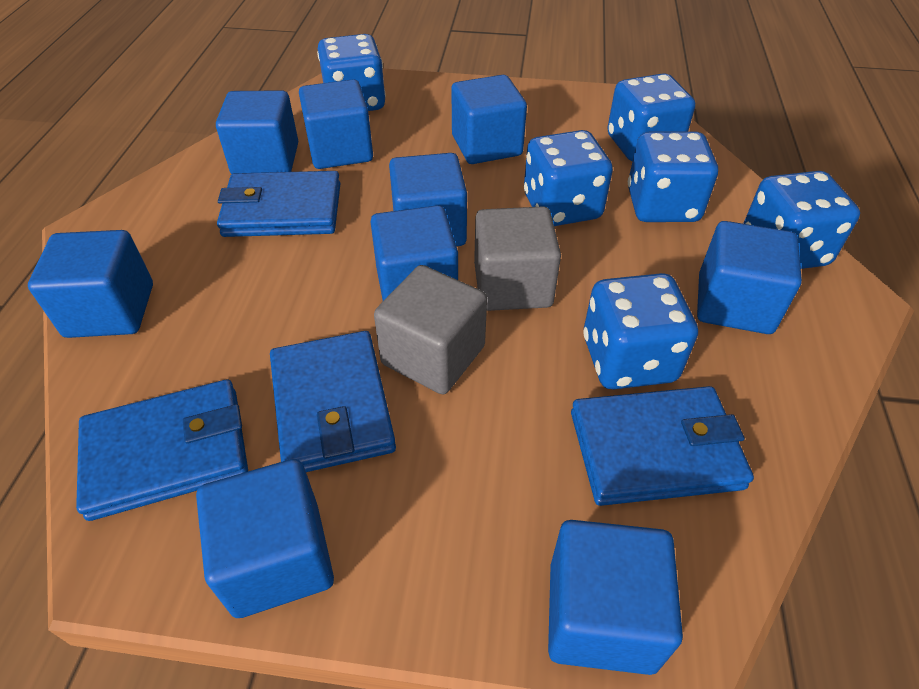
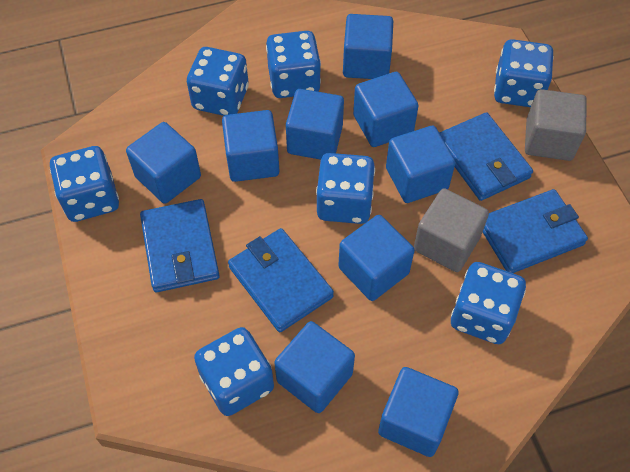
blue dice: [317,34,386,111] [524,130,613,226] [583,273,698,389] [607,73,695,161] [628,132,718,222] [743,171,860,269] = 6 -> [50,146,119,222] [187,47,249,116] [194,327,274,416] [266,31,321,98] [316,153,375,224] [451,262,526,344] [494,39,554,107] = 7

